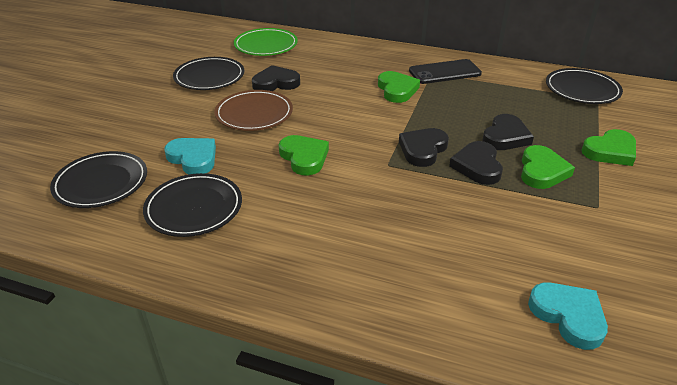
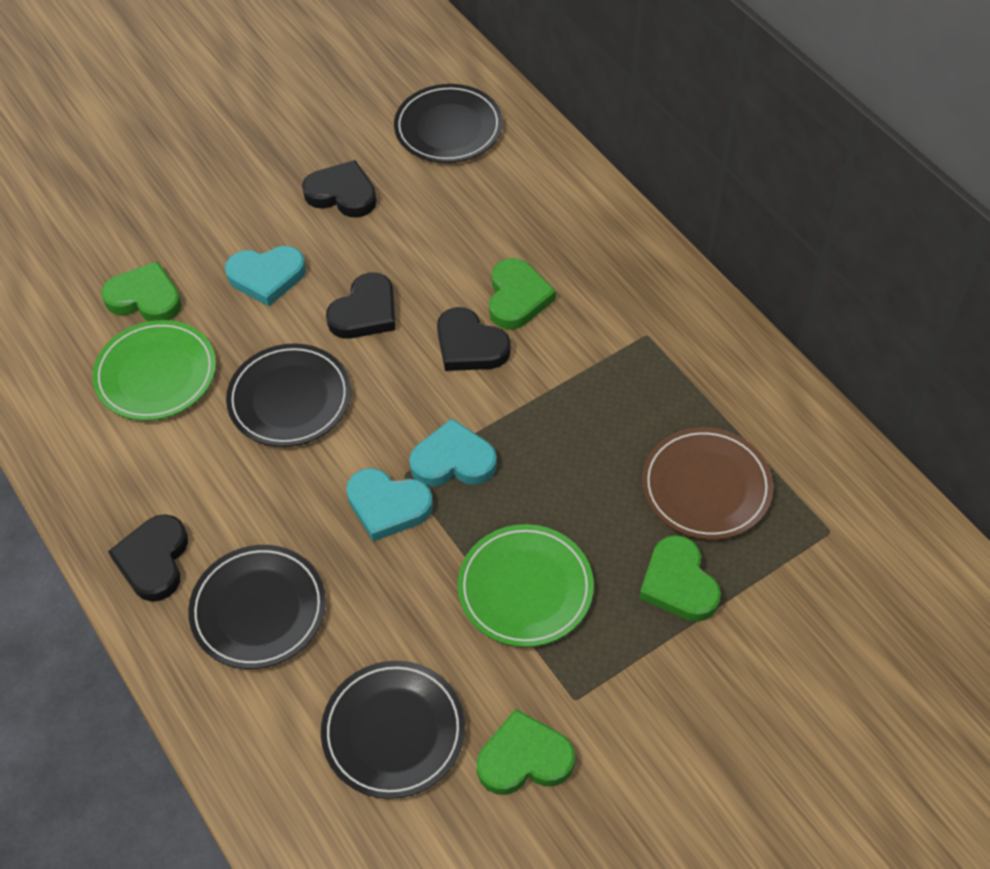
black phone: [409,59,482,84] = 1 -> none = 0
green plate: [234,28,298,56] = 1 -> [92,320,216,421] [458,524,594,647] = 2
turquoise heart: [164,138,216,174] [528,283,608,350] = 2 -> [225,246,306,306] [346,468,433,542] [409,418,497,487] = 3

